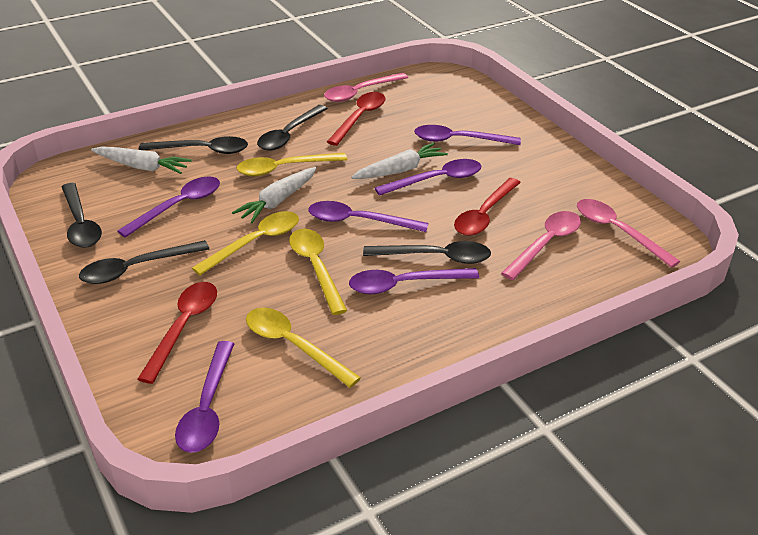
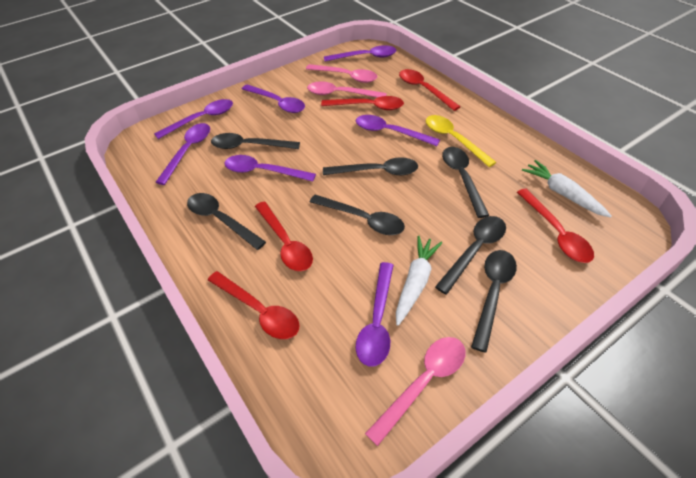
black spoon: [62,183,102,248] [79,240,209,284] [139,136,248,154] [257,105,328,150] [363,241,491,264] = 5 -> [187,193,266,250] [211,133,300,149] [310,195,405,235] [323,157,418,175] [435,216,506,294] [442,147,489,218] [471,250,517,353] = 7
purple spoon: [117,176,220,238] [175,341,234,453] [308,201,428,232] [349,268,479,294] [375,159,481,196] [414,125,521,145] = 6 -> [154,99,233,139] [156,123,210,185] [224,155,316,182] [242,84,305,113] [324,45,396,62] [355,262,394,367] [356,115,440,146] = 7
red spoon: [138,282,217,384] [327,92,386,146] [454,178,521,236] = 3 -> [208,271,300,339] [255,201,313,271] [321,96,404,110] [399,69,460,111] [517,189,594,263] = 5
white carrot: [91,146,192,174] [232,167,317,223] [351,143,448,179] = 3 -> [396,236,442,326] [522,160,612,218] = 2
yellow spoon: [192,211,299,275] [237,153,347,176] [246,308,361,388] [289,229,348,315] = 4 -> [426,115,496,167] = 1

